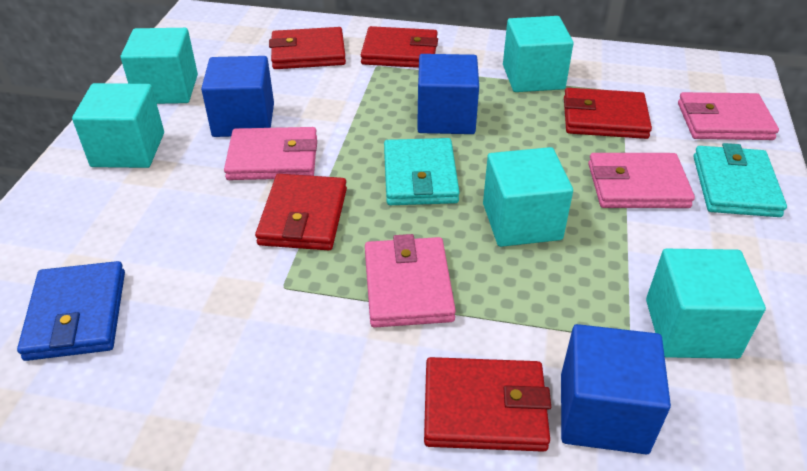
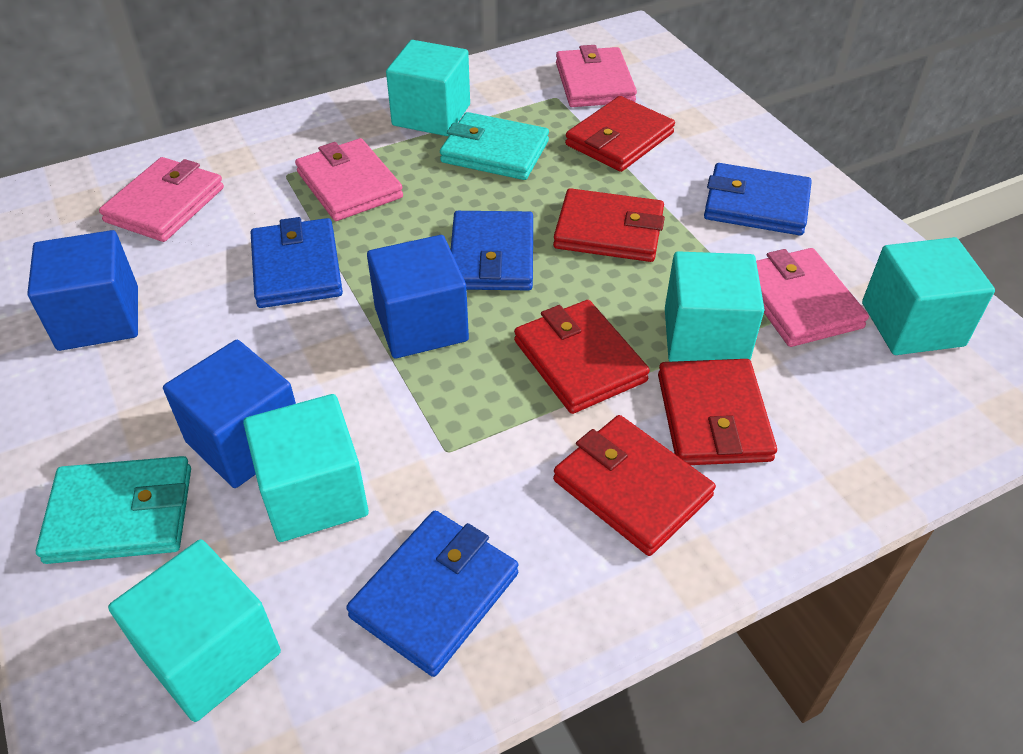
blue wallet: [17,261,125,361] = 1 -> [251,217,343,308] [346,511,518,677] [451,211,533,290] [704,163,812,235] = 4

